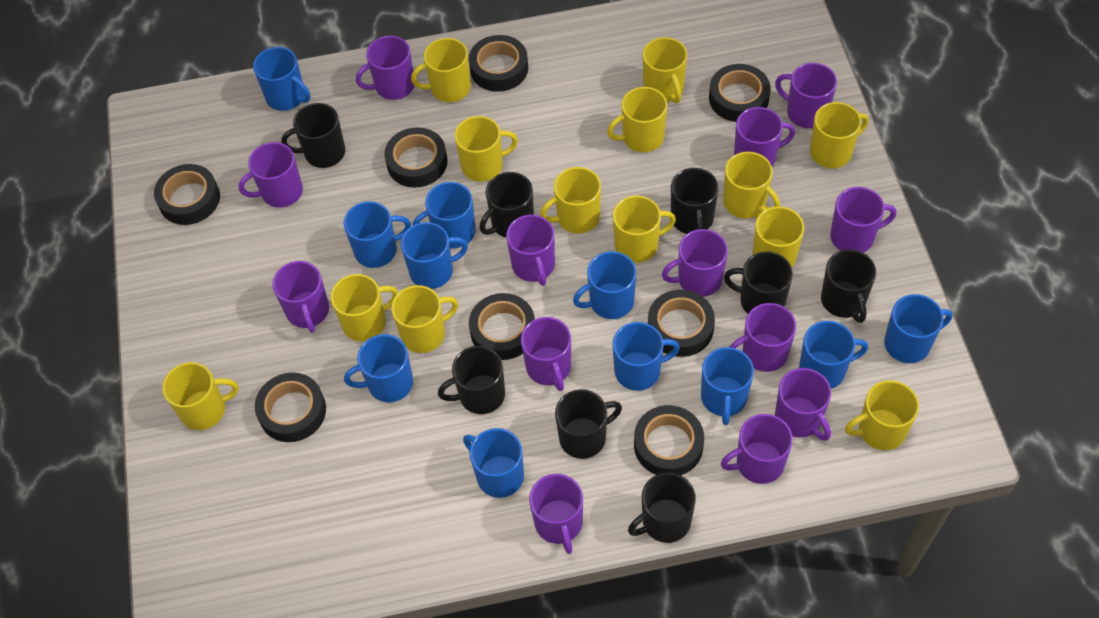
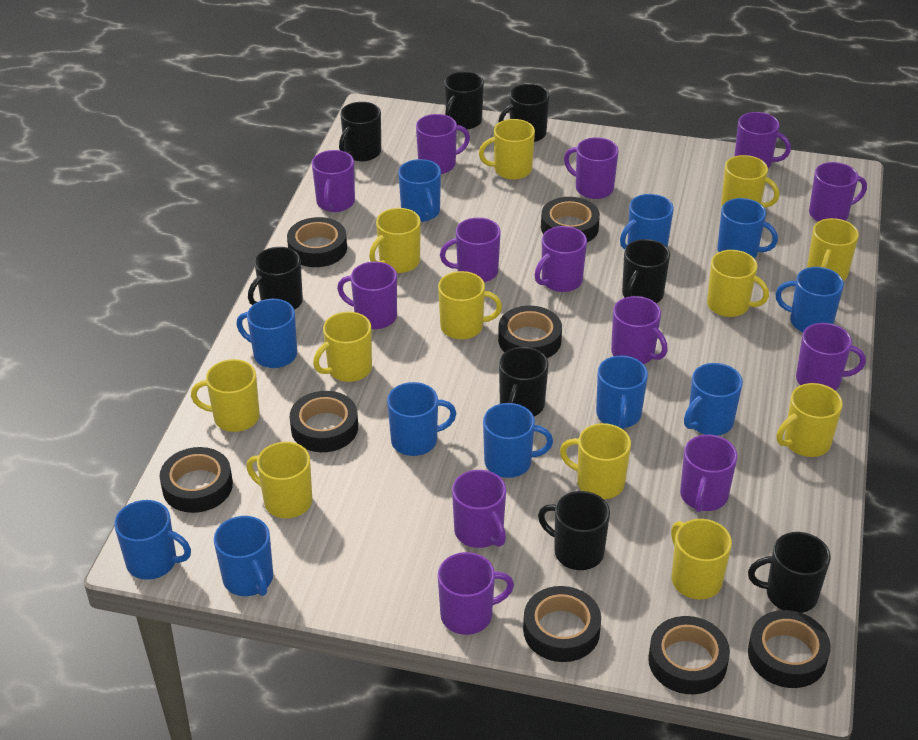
yellow mug: [162,362,239,430] [331,274,399,342] [391,285,458,353] [411,38,471,102] [455,116,518,182] [540,167,601,234] [607,87,667,152] [613,196,676,263] [643,37,687,103] [723,152,780,218] [753,206,804,267] [810,102,869,168] [845,380,919,450] = 13 -> [191,359,260,432] [246,442,312,518] [313,312,372,382] [369,208,421,273] [438,271,502,340] [479,119,535,180] [560,423,631,499] [671,519,732,600] [707,250,769,317] [721,155,779,208] [776,383,843,457] [807,218,859,281] = 12

